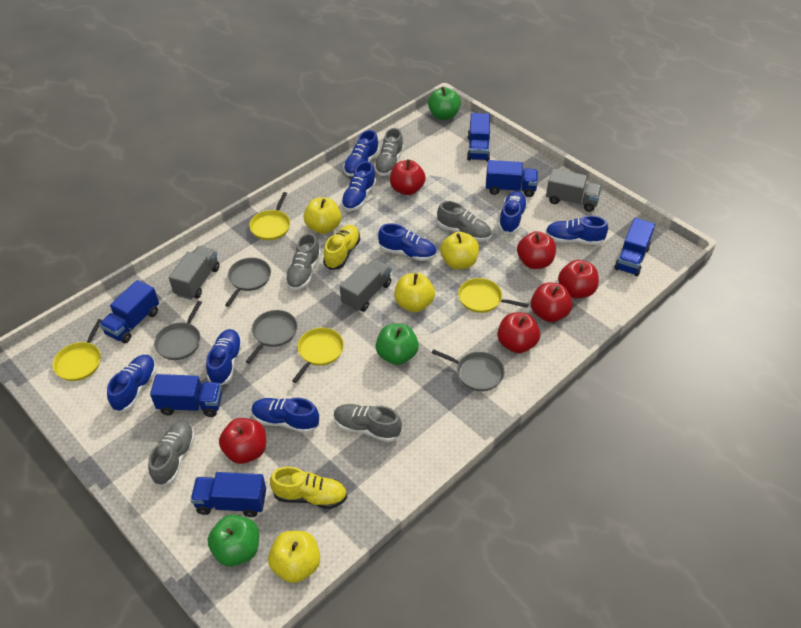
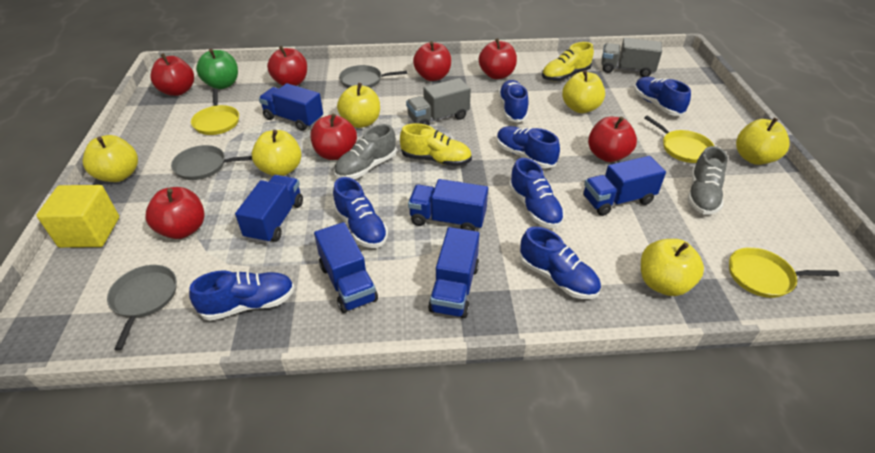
blue shoe: [107,355,156,413] [206,329,243,385] [252,398,319,433] [341,161,376,211] [343,130,379,176] [378,223,437,261] [498,191,527,234] [545,215,608,245] = 8 -> [189,271,295,321] [333,177,388,248] [497,126,560,168] [498,80,529,123] [509,158,564,228] [519,227,601,299] [634,77,691,116] = 7
green apple: [208,515,259,566] [376,324,419,365] [428,87,461,120] = 3 -> [196,49,238,89] = 1
grey pan: [154,301,202,360] [225,258,271,307] [246,310,297,364] [431,349,505,391] = 4 -> [107,265,177,350] [171,145,252,180] [339,65,407,88] = 3
grey shoe: [148,420,195,487] [285,233,321,290] [334,404,402,442] [374,128,404,176] [437,201,492,242] = 5 -> [334,124,397,179] [688,146,728,215] = 2
grey truck: [169,246,220,300] [340,259,391,312] [546,169,602,212] = 3 -> [406,78,471,126] [601,38,662,77] = 2
red apple: [219,418,266,464] [390,159,426,195] [497,312,540,353] [517,231,556,269] [531,283,573,322] [558,260,599,299] = 6 -> [146,187,205,239] [150,53,194,96] [267,46,307,86] [310,114,357,160] [413,41,451,81] [479,38,517,79] [588,116,637,162] = 7
yellow apple: [268,531,320,583] [304,197,341,234] [394,273,435,312] [440,232,479,269] = 4 -> [83,135,138,182] [252,130,301,176] [337,83,380,128] [562,70,605,113] [641,239,704,296] [736,117,790,165] = 6
yellow cube: none = 0 -> [36,185,119,248] = 1
yellow pan: [52,319,102,381] [249,192,290,240] [292,328,344,383] [458,278,529,313] = 4 -> [191,88,239,135] [644,115,714,163] [729,247,839,298] = 3

